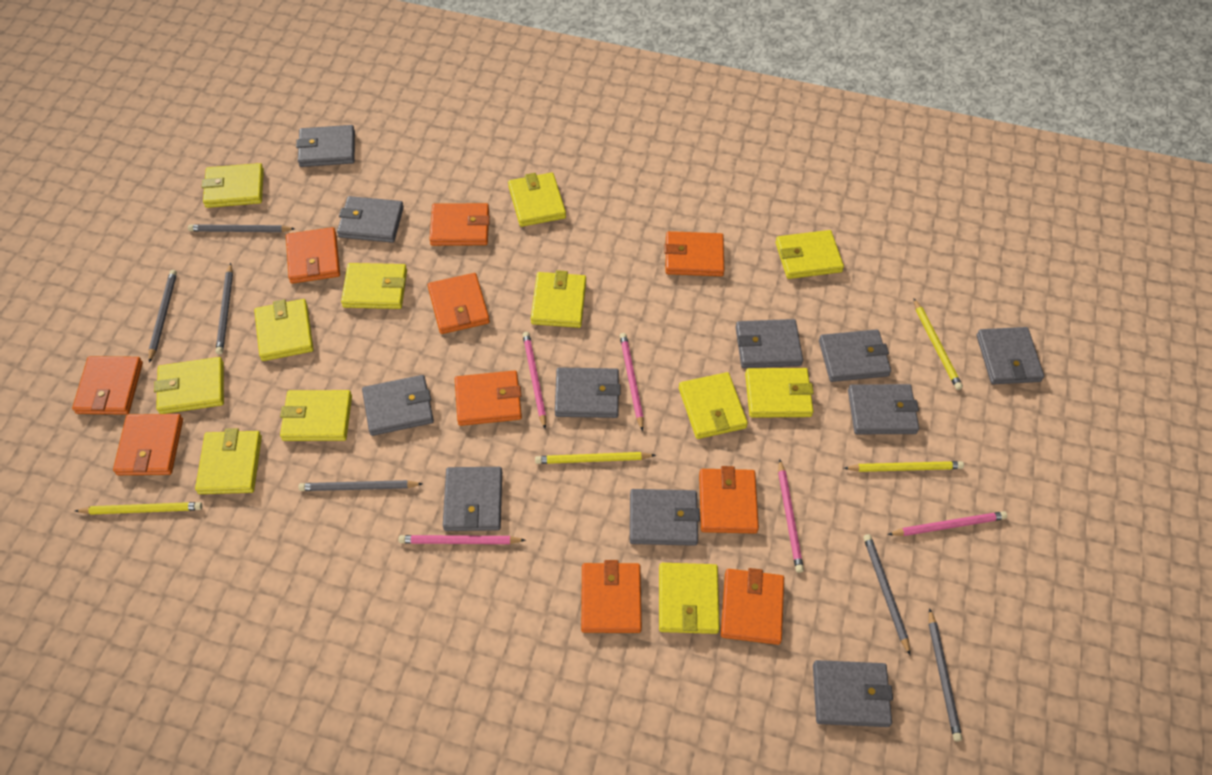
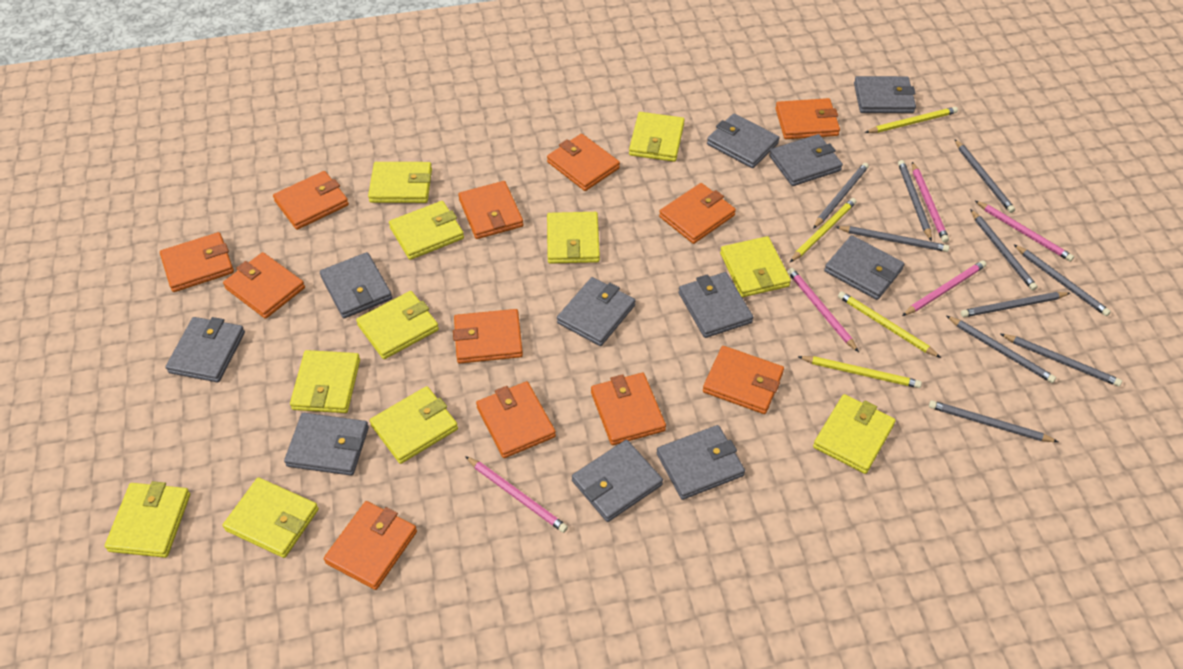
grey pencil: [149,270,177,363] [188,224,295,232] [216,263,233,355] [298,480,422,491] [863,534,910,655] [929,608,962,741] = 6 -> [813,163,869,229] [836,226,949,252] [898,160,932,241] [929,400,1058,442] [947,316,1056,383] [955,139,1015,213] [961,292,1070,317] [970,209,1038,291] [1001,334,1122,387] [1014,244,1111,316] = 10
orange wallet: [72,356,143,414] [113,414,183,475] [286,227,340,284] [428,273,490,334] [429,203,490,246] [455,370,522,426] [581,560,642,633] [665,231,725,276] [699,466,759,534] [721,568,784,645] = 10 -> [160,232,234,292] [223,252,305,319] [273,171,349,230] [324,501,417,590] [453,309,523,363] [458,181,523,239] [476,381,556,458] [547,134,620,191] [591,373,666,445] [659,183,736,244] [703,346,784,414] [775,98,840,139] = 12
yellow wallet: [154,357,224,414] [195,428,262,494] [202,163,264,208] [254,299,314,361] [280,390,352,441] [341,263,407,309] [508,172,566,227] [531,270,586,328] [659,563,720,634] [679,372,748,439] [745,368,814,418] [775,230,844,279] = 12 -> [105,481,190,558] [223,477,319,558] [290,350,360,413] [356,291,439,359] [368,162,432,203] [370,386,458,464] [389,201,464,260] [547,212,600,264] [629,112,685,162] [720,236,791,297] [813,394,896,474] = 11

